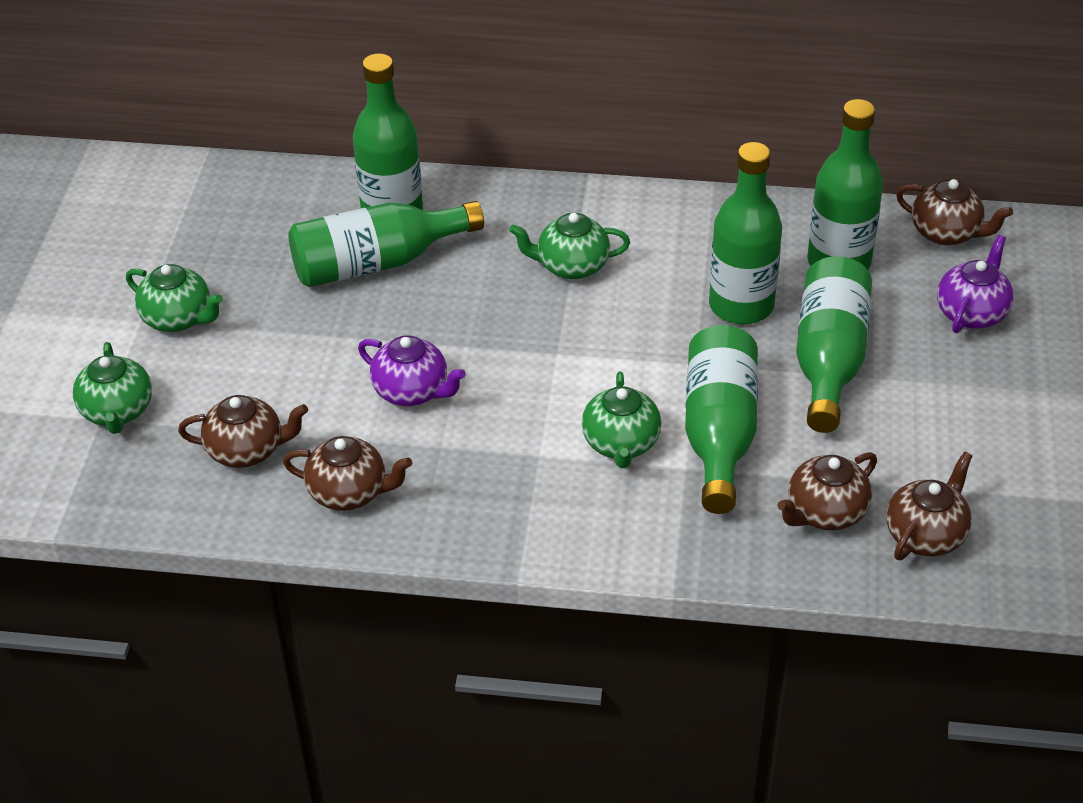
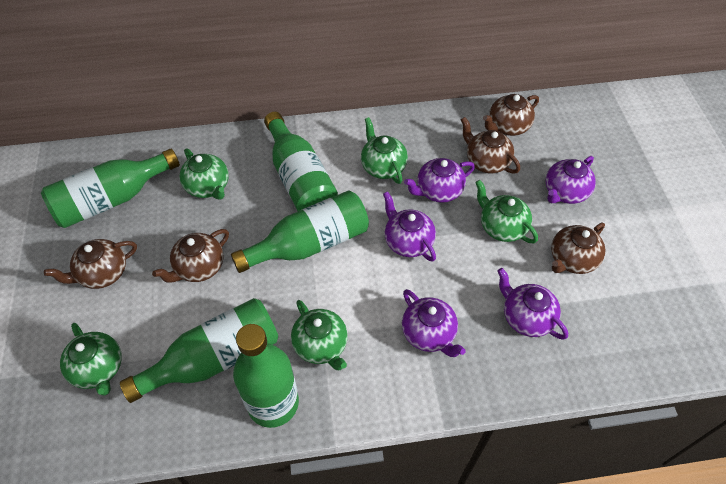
green bottle: [288,201,484,287] [353,53,423,210] [685,325,758,514] [709,142,782,325] [796,256,872,433] [807,99,883,270] = 6 -> [41,149,180,228] [120,298,278,403] [231,190,369,273] [233,324,299,428] [264,112,338,211] = 5
green teapot: [73,342,152,434] [126,264,223,332] [509,213,630,280] [582,372,661,468] = 4 -> [60,323,122,395] [179,148,229,200] [291,300,348,370] [361,117,408,184] [475,180,538,243] = 5
purple teapot: [358,335,466,406] [937,235,1013,333] = 2 -> [383,192,436,262] [402,289,466,357] [404,158,475,203] [497,268,568,340] [545,156,596,204] = 5

